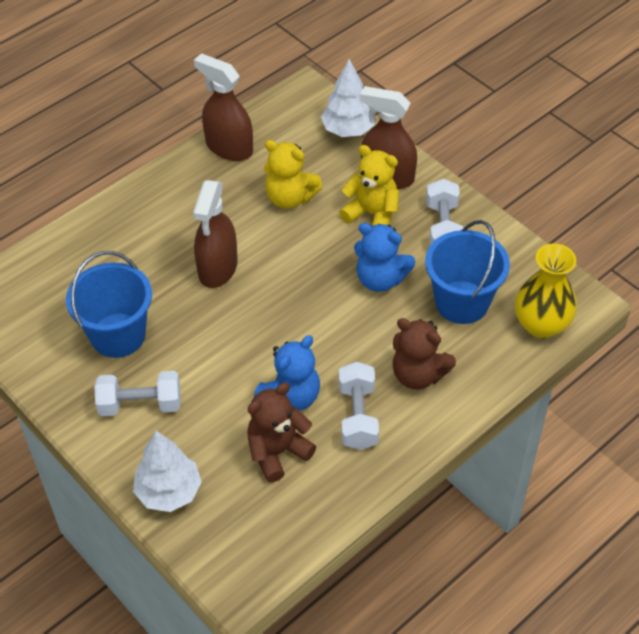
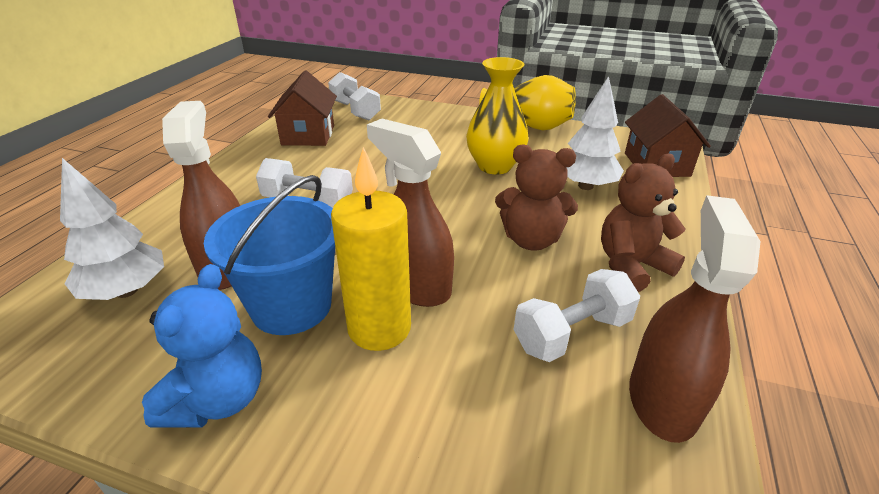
blue bucket: [66,251,152,358] [425,220,510,324] = 2 -> [204,175,335,335] = 1
blue teddy bear: [254,335,320,411] [354,223,416,292] = 2 -> [142,264,262,427] = 1
brown house: none = 0 -> [268,70,337,146] [625,94,711,177] = 2
yellow candle: none = 0 -> [331,147,411,351] = 1
yellow teddy bear: [264,140,322,209] [339,145,399,226] = 2 -> none = 0
yellow vase: [515,243,577,339] = 1 -> [466,57,528,175] [479,75,576,131] = 2

